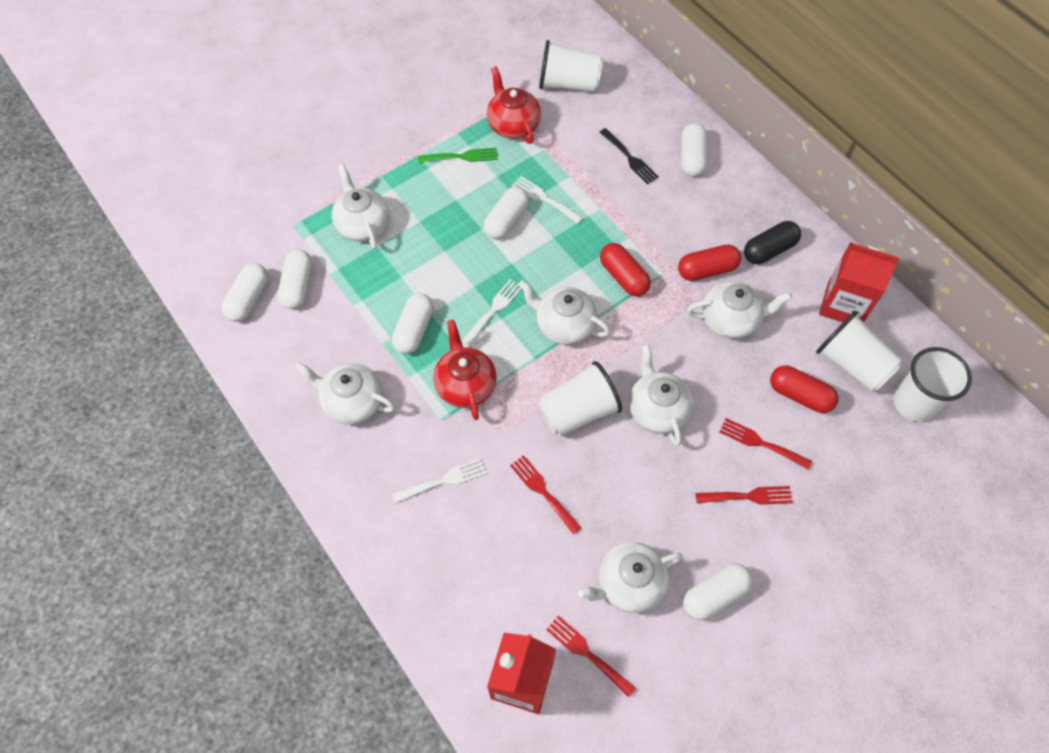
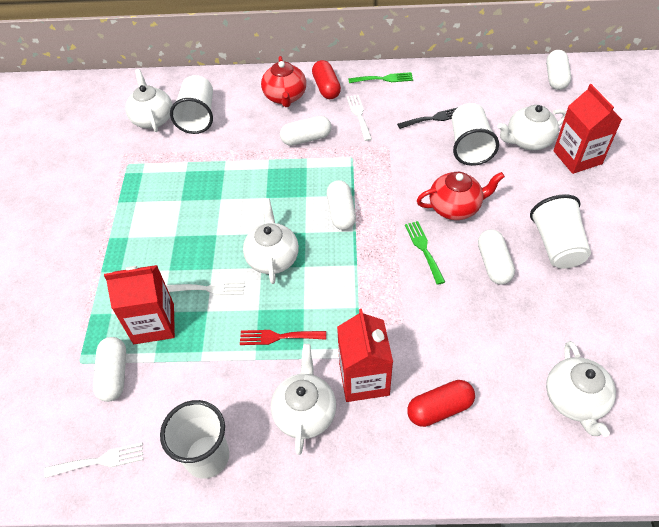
black capsule: [744,221,801,264] = 1 -> none = 0
green fork: [418,148,498,163] = 1 -> [348,72,413,83] [405,221,445,285] = 2
red capsule: [600,243,651,296] [678,244,741,281] [770,365,838,413] = 3 -> [312,60,341,99] [407,380,475,427] = 2
red carton: [487,633,556,714] [819,242,899,322] = 2 -> [104,265,175,344] [337,309,393,402] [553,84,622,174] = 3
red fork: [510,455,581,534] [546,615,636,697] [696,486,793,505] [719,418,812,469] = 4 -> [240,330,326,345] = 1
white capsule: [222,263,268,322] [278,249,312,309] [392,293,434,354] [484,187,529,239] [681,123,707,177] [683,563,753,620] = 6 -> [93,337,126,402] [280,116,332,146] [327,180,356,230] [478,229,515,285] [546,50,571,90] = 5
white teapot: [295,362,395,425] [332,164,390,249] [519,280,610,345] [578,542,683,613] [629,344,693,446] [687,281,792,339] = 6 -> [125,69,172,132] [243,198,299,284] [271,344,336,455] [498,105,566,150] [546,341,616,437] = 5

